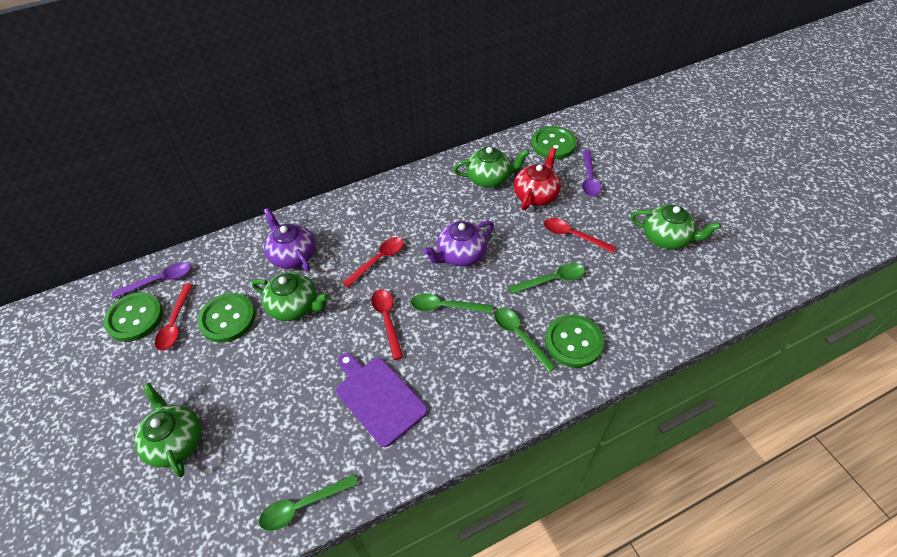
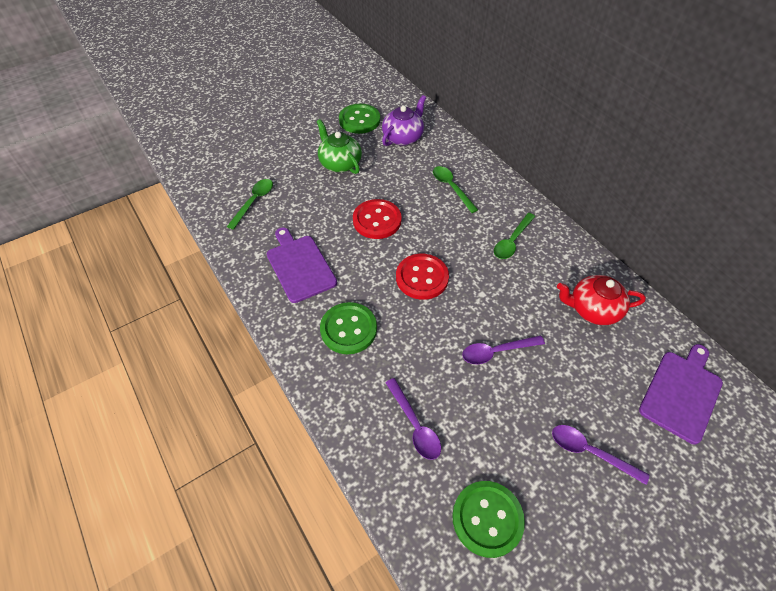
green button: [104,292,163,342] [197,293,255,343] [531,126,576,160] [545,315,604,368] = 4 -> [320,302,377,354] [339,104,380,134] [452,481,525,558] = 3
green spoon: [259,474,358,531] [411,293,492,313] [494,308,557,372] [509,263,585,294] = 4 -> [227,179,273,230] [433,166,478,213] [494,213,535,259] = 3
green teapot: [134,383,201,477] [252,272,329,321] [453,147,529,188] [631,205,721,250] = 4 -> [317,119,362,174] = 1
purple cutting board: [336,353,428,447] = 1 -> [267,227,337,303] [639,344,723,444] = 2
purple spoon: [112,262,191,298] [582,150,601,196] = 2 -> [385,378,441,460] [462,336,545,364] [552,425,649,485] = 3
purple teapot: [263,208,316,271] [423,221,494,267] = 2 -> [382,95,426,146] = 1
red button: none = 0 -> [353,199,402,239] [396,254,449,300] = 2
red spoon: [155,284,193,351] [342,237,404,288] [371,289,403,360] [544,218,616,253] = 4 -> none = 0

